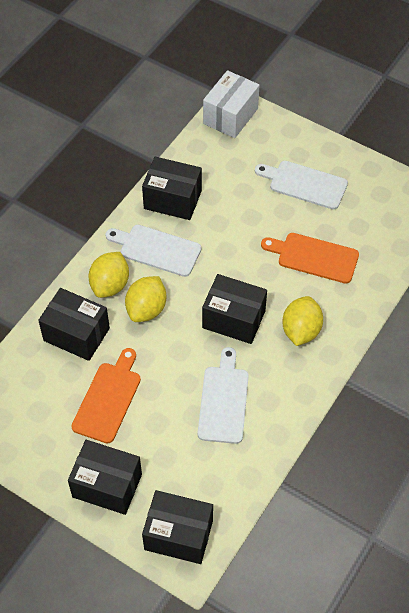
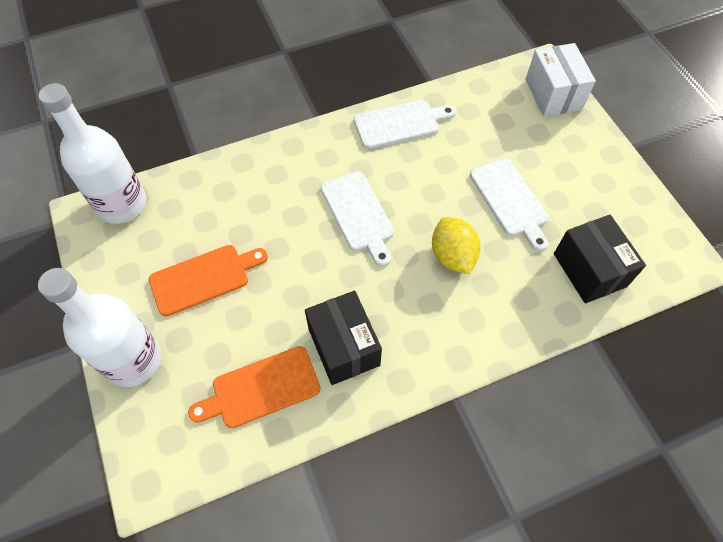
black box: [38,288,110,361] [68,440,142,515] [142,157,202,220] [142,490,213,564] [202,274,267,344] = 5 -> [305,291,382,385] [554,215,646,303] = 2
white bottle: none = 0 -> [38,268,161,387] [39,83,146,224] = 2
yellow lemon: [88,252,129,298] [125,276,166,322] [282,296,323,346] = 3 -> [432,217,481,274] = 1

